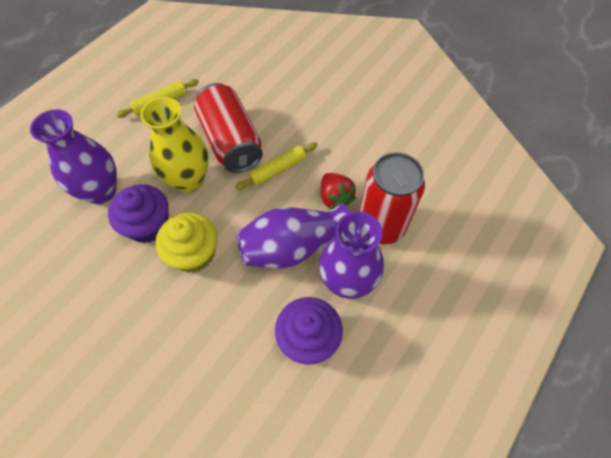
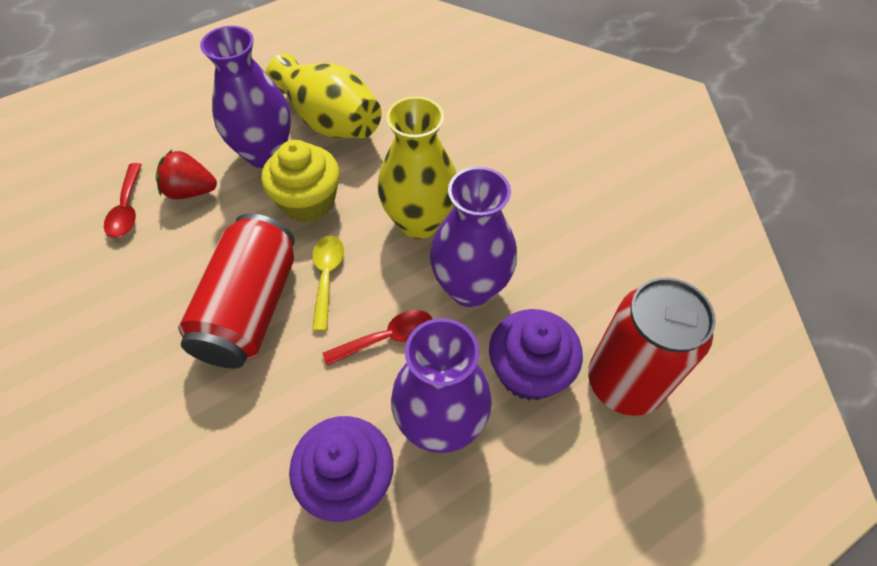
red spoon: none = 0 -> [104,163,142,238] [322,310,432,366] = 2
yellow rolling pin: [116,79,199,118] [235,142,317,190] = 2 -> none = 0
yellow spoon: none = 0 -> [312,235,344,331] = 1
yellow vase: [140,97,209,193] = 1 -> [266,53,381,138] [378,96,456,239] = 2

